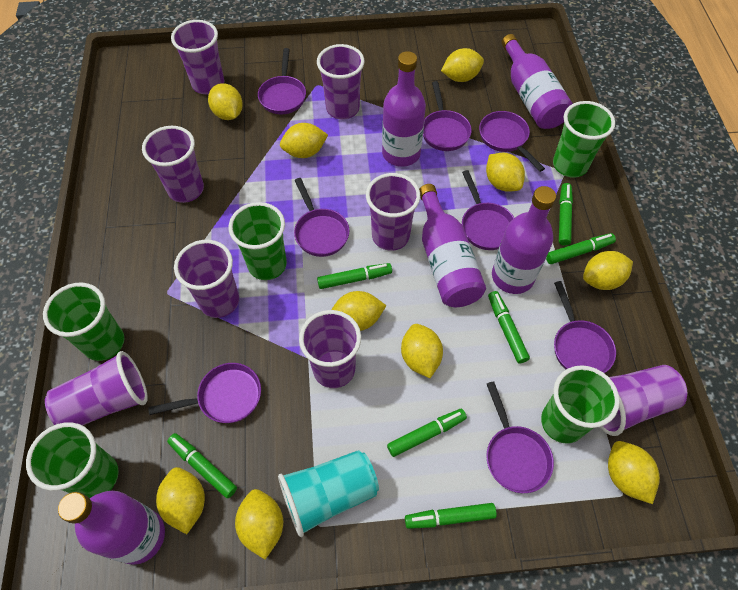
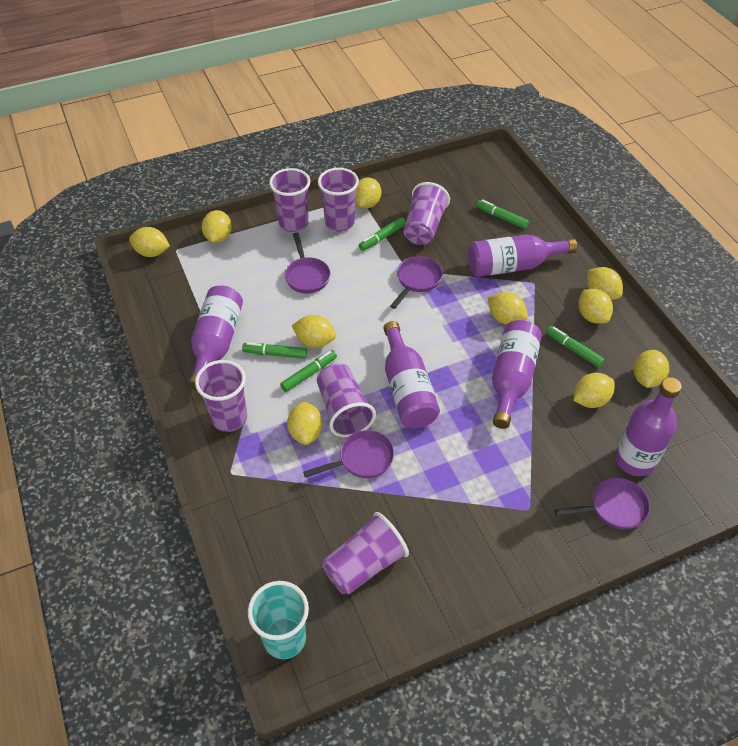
green cup: [26,422,119,498] [43,283,124,361] [229,202,287,280] [541,365,620,444] [553,101,615,178] = 5 -> none = 0
green marker: [167,433,237,498] [317,263,392,289] [387,408,467,457] [405,503,497,529] [488,291,530,363] [546,233,616,264] [559,183,573,246] = 7 -> [242,342,307,359] [280,350,337,392] [359,217,406,251] [476,199,529,229] [546,326,605,367] = 5
purple cup: [45,351,148,426] [142,126,204,203] [171,20,224,94] [174,240,239,318] [299,310,361,388] [317,44,364,119] [366,173,420,251] [600,365,687,436] = 8 -> [195,360,247,432] [269,168,310,232] [317,363,376,437] [318,168,359,232] [322,512,409,595] [404,182,450,245] = 6
purple pan: [148,363,261,423] [258,48,306,114] [294,178,349,257] [423,81,472,151] [462,170,514,250] [479,111,545,172] [486,381,554,493] [554,281,616,373] = 8 -> [285,233,330,293] [303,430,394,478] [390,256,443,309] [554,478,650,529] = 4

